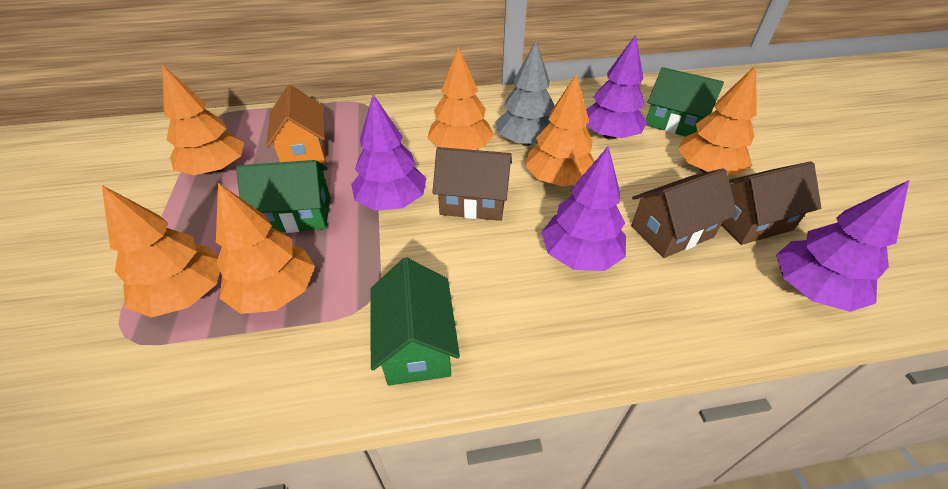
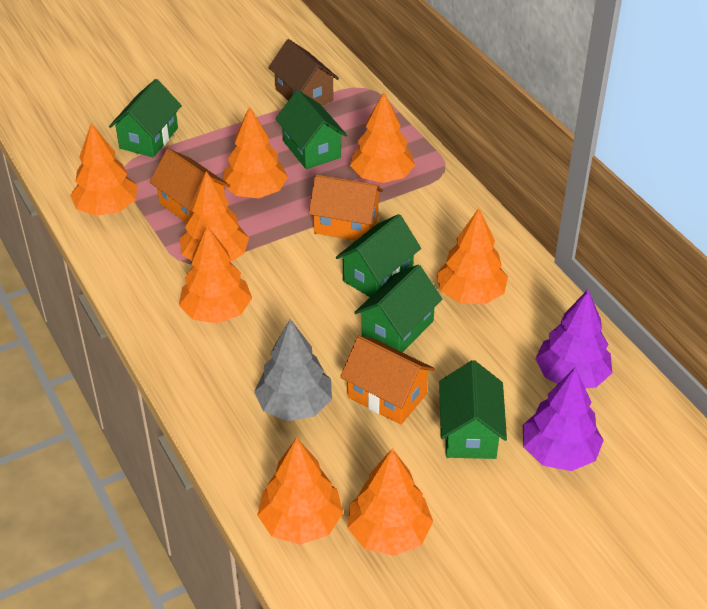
brown house: [432,147,512,221] [631,168,737,258] [721,161,821,245] = 3 -> [268,39,339,105] = 1
green house: [236,160,331,233] [370,258,460,386] [646,67,724,137] = 3 -> [109,79,182,157] [275,90,347,169] [336,214,421,297] [354,265,442,352] [439,360,507,459] = 5
orange house: [266,85,326,164] = 1 -> [150,148,230,223] [308,175,383,240] [340,336,435,425] = 3
orange tree: [102,185,220,318] [162,65,245,175] [216,183,315,314] [427,46,494,150] [525,74,594,187] [678,65,757,175] = 6 -> [70,123,137,216] [179,226,252,324] [180,171,249,262] [223,106,288,198] [257,438,343,545] [347,449,433,556] [350,92,415,183] [436,208,508,304] = 8
purple tree: [351,94,426,211] [541,146,626,271] [586,35,647,140] [776,180,909,312] = 4 -> [523,367,604,471] [535,290,612,388] = 2

